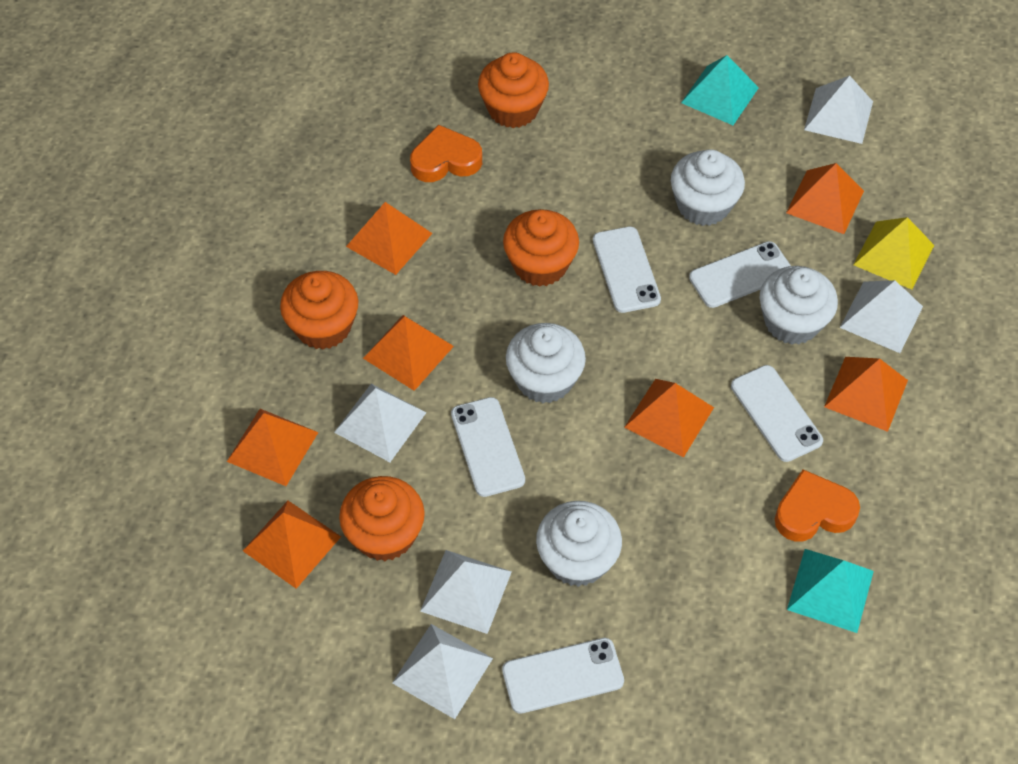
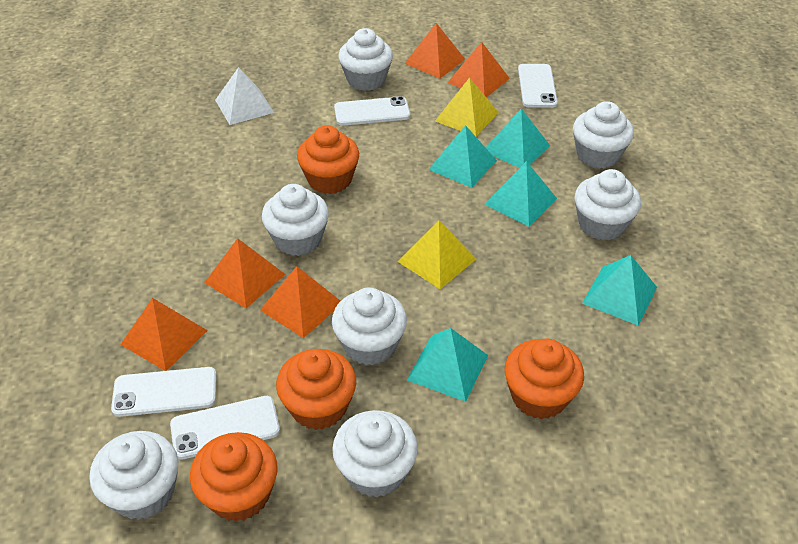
orange heart: [410,125,482,182] [775,469,860,542] = 2 -> none = 0
orange pyramid: [227,409,319,486] [243,501,341,589] [346,202,433,275] [363,315,454,391] [624,379,714,457] [786,163,864,234] [824,357,908,432] = 7 -> [121,298,208,371] [204,238,285,308] [260,266,340,338] [404,23,465,79] [448,42,510,97] = 5
turquoise pyramid: [681,55,759,125] [787,549,874,633] = 2 -> [407,328,488,402] [428,125,497,188] [485,109,550,168] [485,161,557,226] [582,255,657,325] = 5
white cupcake: [506,323,586,403] [536,501,622,587] [671,149,745,226] [760,266,838,345] = 4 -> [89,431,178,520] [262,184,329,256] [332,288,407,366] [332,410,418,498] [339,28,393,91] [573,101,634,169] [575,169,641,241] = 7
white phone: [451,397,525,497] [502,638,624,714] [593,227,661,313] [689,241,791,308] [731,365,823,462] = 5 -> [111,367,217,417] [170,396,280,460] [334,96,410,126] [518,64,558,108] = 4
white pyramid: [334,384,427,462] [392,624,493,719] [420,550,512,634] [804,76,873,144] [840,280,923,353] = 5 -> [215,67,274,125] = 1
yellow pyramid: [853,217,934,290] = 1 -> [398,220,476,289] [435,77,499,137] = 2

